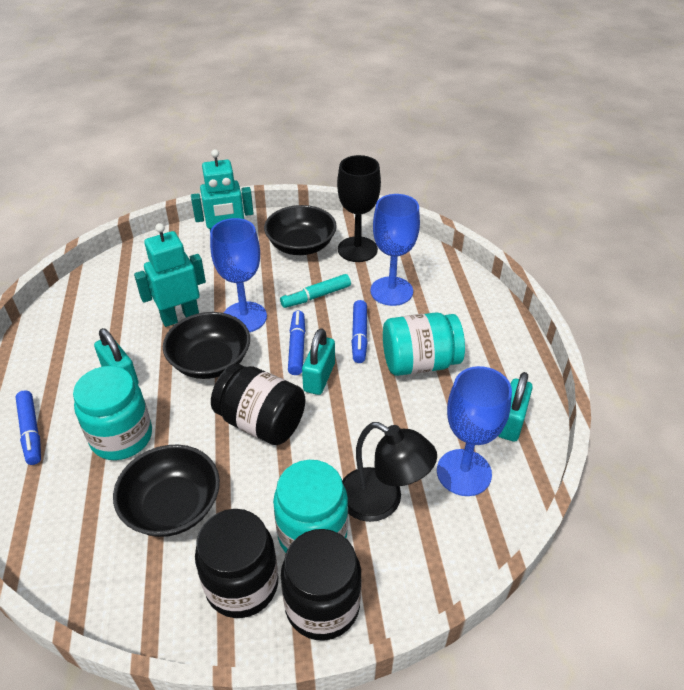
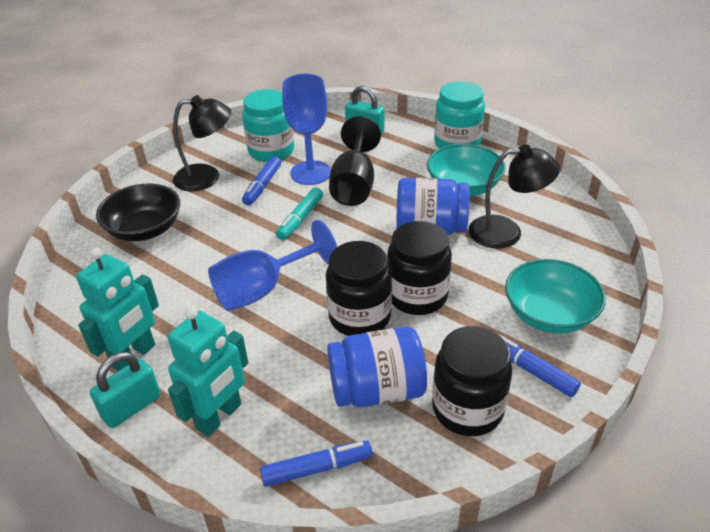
black bowl: [113,444,220,537] [163,312,250,379] [264,205,337,255] = 3 -> [96,184,180,241] = 1
black lamp: [342,422,437,522] = 1 -> [173,95,231,191] [469,145,560,249] = 2
blue goblet: [210,218,267,332] [371,194,420,306] [437,366,512,496] = 3 -> [208,220,337,311] [282,74,331,185] = 2
blue jar: none = 0 -> [327,326,427,407] [396,178,469,235] = 2
turquoise bowl: none = 0 -> [427,144,506,196] [505,259,606,334] = 2
turquoise jar: [73,366,152,460] [273,460,348,553] [383,312,465,376] = 3 -> [242,89,294,162] [434,81,485,148] = 2
turquoise padlock: [94,328,139,384] [302,328,335,395] [498,372,533,442] = 3 -> [90,352,161,428] [345,86,384,134] = 2

